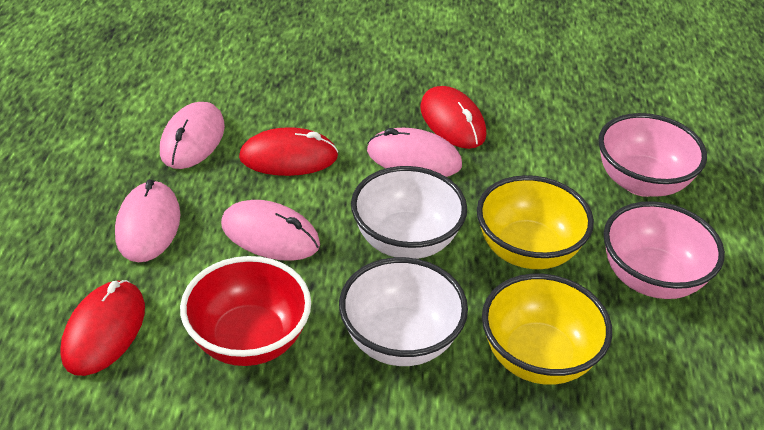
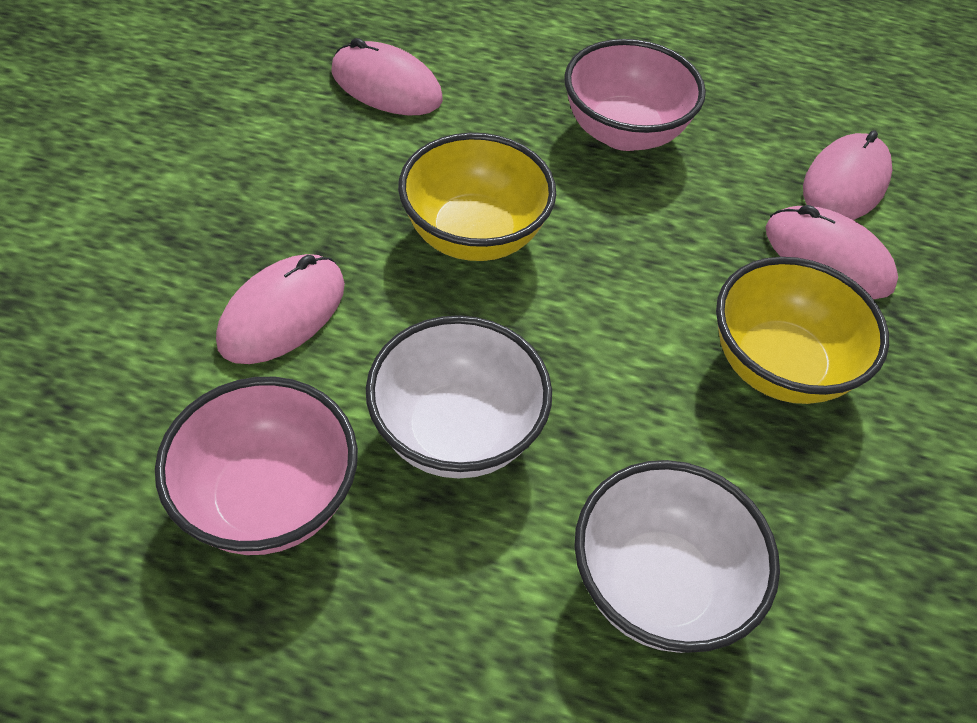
red bowl: [180,256,311,366] = 1 -> none = 0
red mouse: [60,280,145,376] [239,127,338,176] [420,86,486,149] = 3 -> none = 0

